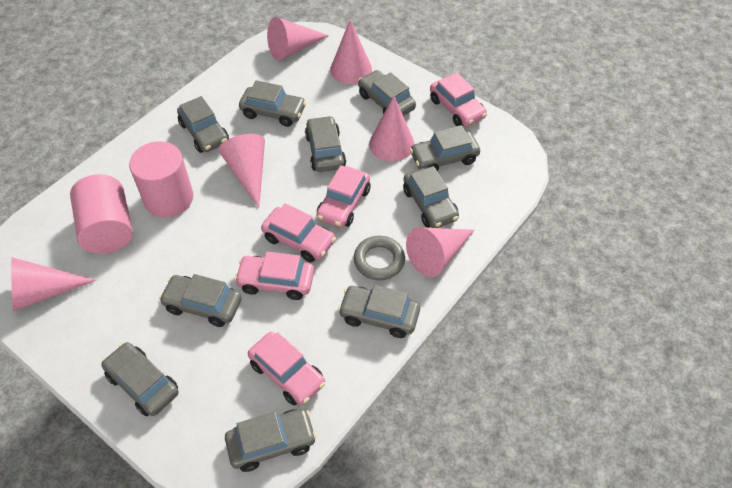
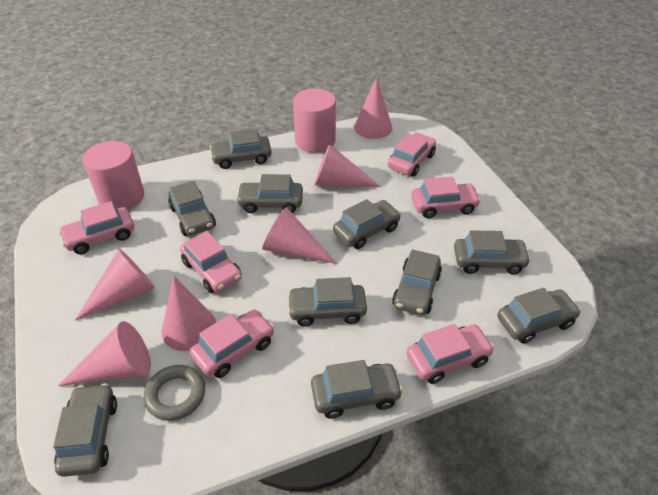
pink car: [234,252,314,300] [248,332,325,405] [261,203,336,262] [317,165,370,228] [430,73,487,127] = 5 -> [58,201,134,254] [180,231,242,293] [190,310,274,378] [388,133,436,176] [407,324,494,384] [411,177,481,218] = 6

